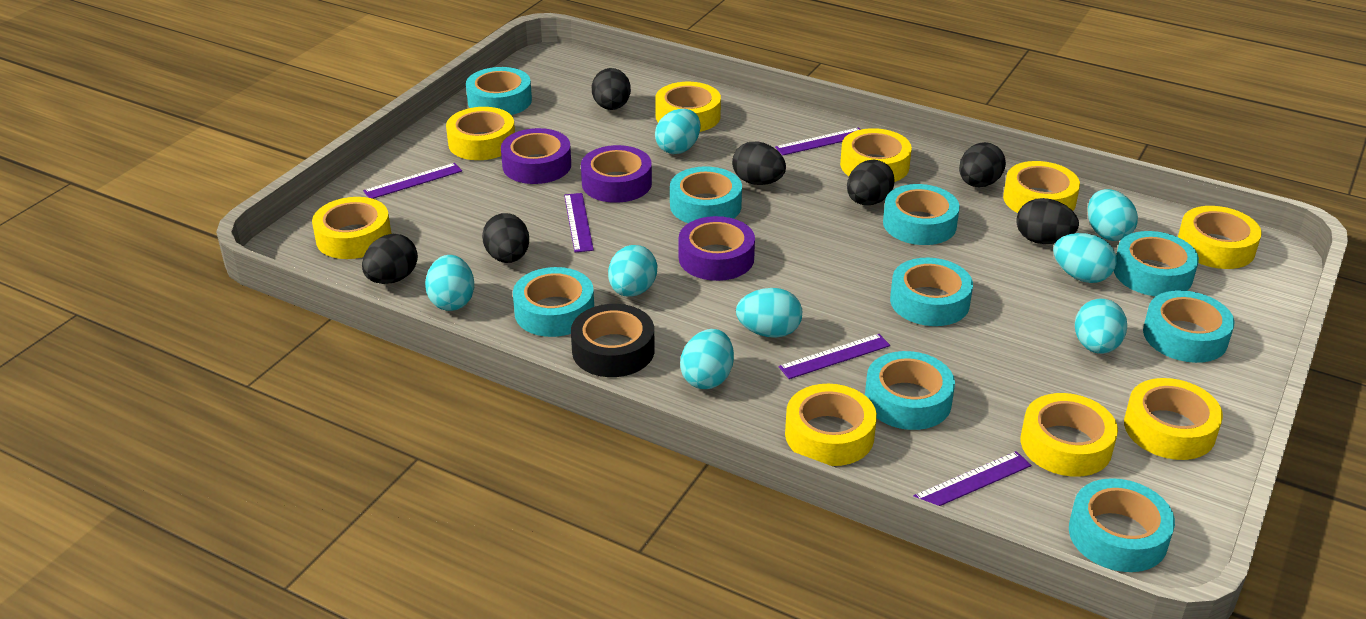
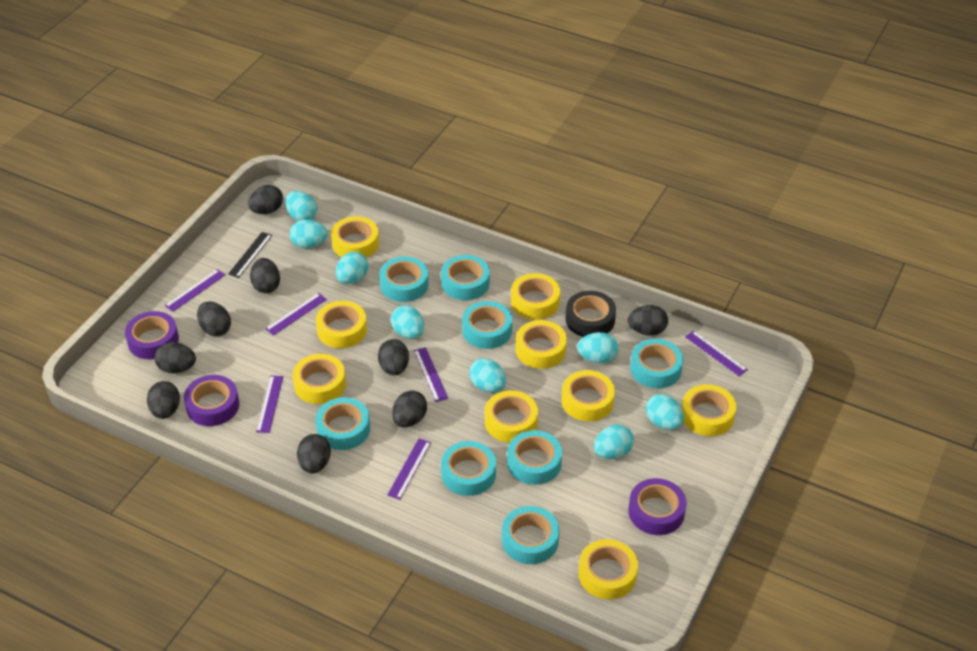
black egg: [362,234,418,284] [482,213,529,263] [592,68,631,110] [732,142,786,185] [847,160,895,205] [959,142,1006,187] [1016,198,1079,244] = 7 -> [147,381,180,419] [154,342,196,374] [197,301,231,336] [248,185,283,214] [250,258,280,293] [297,434,331,474] [378,339,409,375] [392,391,427,427] [628,305,668,335] = 9
black ruler: none = 0 -> [228,232,272,278] = 1
purple ruler: [363,163,462,199] [564,193,594,252] [775,127,861,155] [778,334,890,379] [913,451,1031,506] = 5 -> [165,269,225,312] [256,375,283,433] [265,293,327,336] [387,438,431,500] [414,347,448,402] [685,330,748,376] = 6
turquoise tape: [466,67,532,115] [513,267,594,337] [670,166,742,223] [865,351,955,430] [883,184,960,245] [890,258,973,326] [1069,478,1175,572] [1114,231,1199,296] [1143,290,1235,363] = 9 -> [315,397,370,450] [379,256,429,302] [441,255,490,300] [441,441,496,496] [462,301,512,349] [502,506,559,564] [507,430,562,485] [630,339,683,388] = 8

